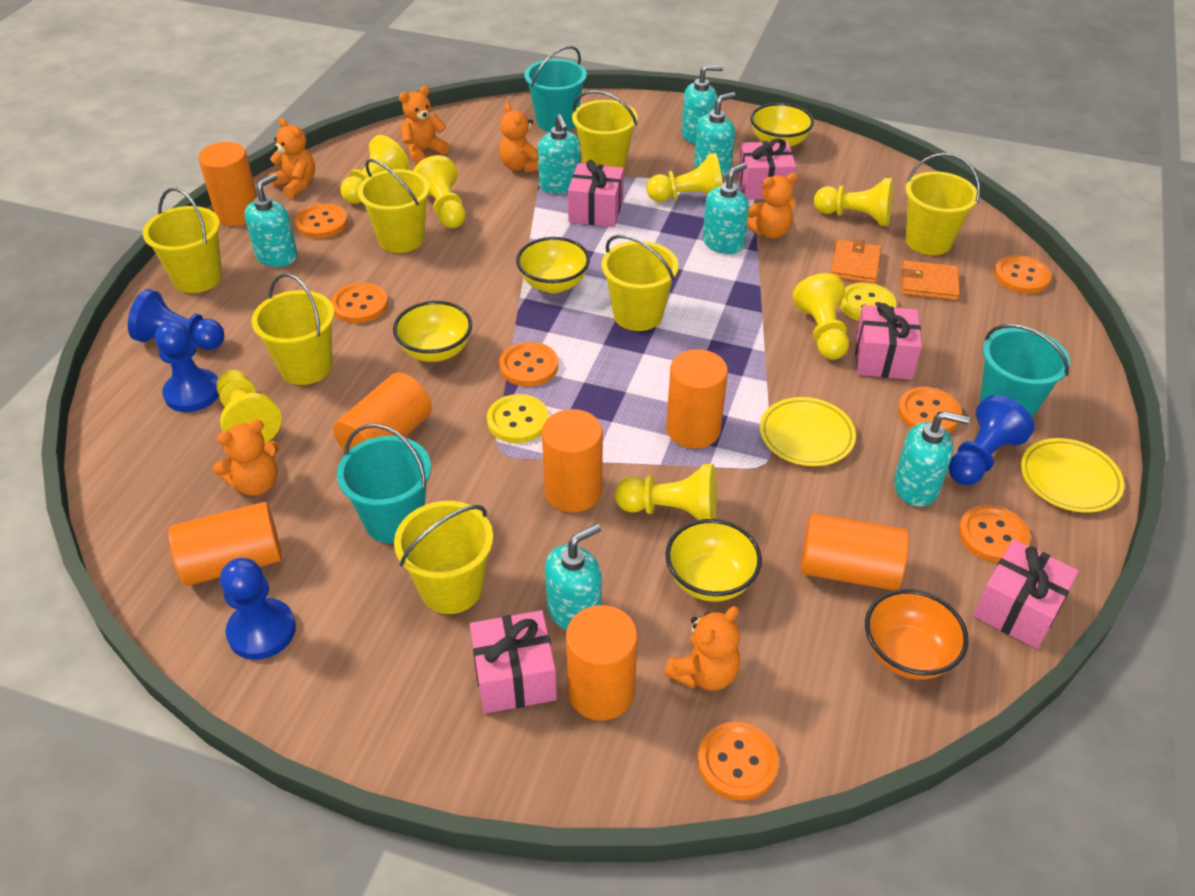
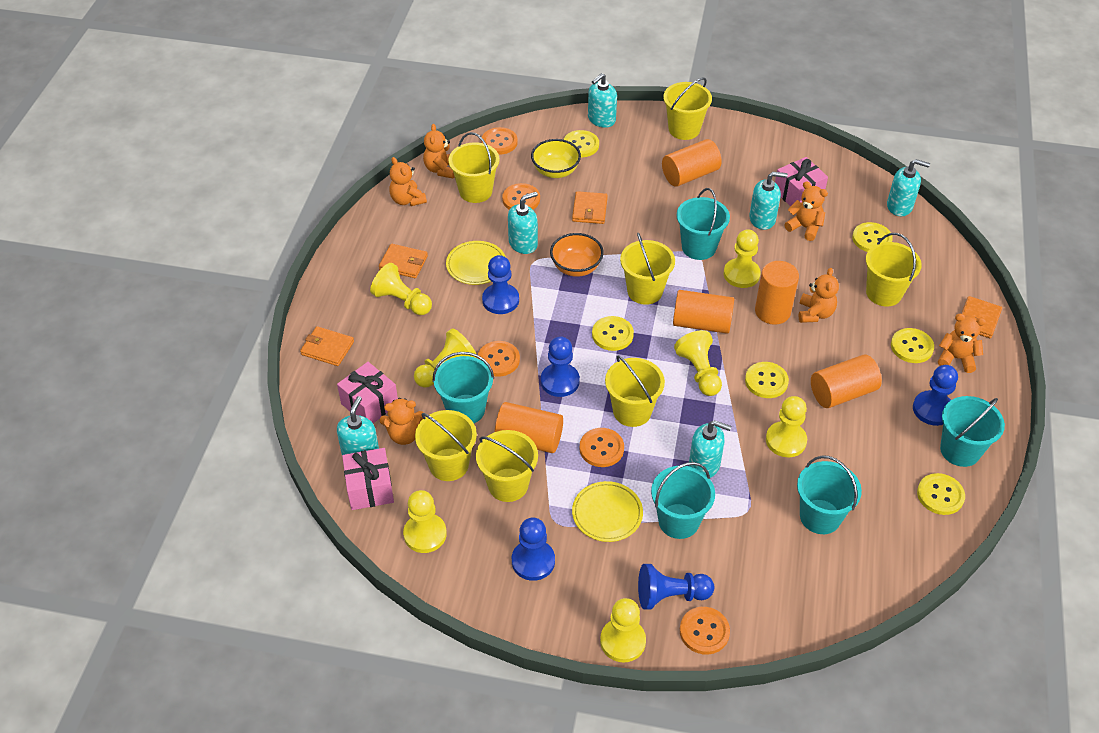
blue pawn: [128,289,225,350] [155,321,219,412] [220,558,296,660] [948,395,1034,485] = 4 -> [482,255,519,314] [512,518,555,581] [541,336,580,397] [638,564,714,609] [913,365,958,426] = 5
orange button: [295,203,348,239] [331,283,388,323] [499,342,558,387] [698,722,779,801] [898,387,962,433] [959,505,1030,563] [994,255,1051,294] = 7 -> [478,341,520,377] [481,127,518,155] [502,183,540,210] [580,428,624,467] [680,607,730,655] = 5
orange cylinder: [168,502,282,586] [198,142,258,226] [333,372,432,451] [542,409,603,513] [566,605,638,721] [666,349,728,449] [800,513,909,590] = 7 -> [495,402,563,453] [662,139,722,187] [673,290,734,334] [755,261,799,325] [811,354,882,408] = 5
orange wallet: [830,239,881,284] [902,260,960,300] = 2 -> [300,326,354,366] [379,244,428,278] [572,191,608,224] [961,296,1002,338] = 4
pink gift: [470,610,557,714] [568,160,624,227] [738,139,796,200] [855,303,922,380] [973,540,1079,649] = 5 -> [337,362,398,423] [342,448,394,510] [775,157,828,207] = 3
turquoise bucket: [337,423,431,543] [525,46,587,132] [980,324,1070,418] = 3 -> [433,352,494,423] [651,462,715,539] [676,188,730,260] [797,455,862,534] [940,396,1005,467] = 5
turquoise soap dispenser: [244,174,298,267] [538,114,581,194] [545,524,602,630] [682,64,723,144] [694,92,736,177] [703,163,749,254] [894,411,970,507] = 7 -> [337,396,379,455] [508,192,538,254] [588,73,617,128] [689,420,731,478] [749,172,788,230] [887,159,930,216] = 6
yellow bowl: [393,301,472,362] [516,237,590,293] [665,519,762,602] [750,103,814,147] = 4 -> [531,139,581,178] = 1
yellow button: [487,394,549,443] [839,283,897,321] = 2 -> [563,130,599,157] [592,316,634,351] [745,362,789,398] [852,222,893,252] [891,328,934,363] [917,473,965,515] = 6

